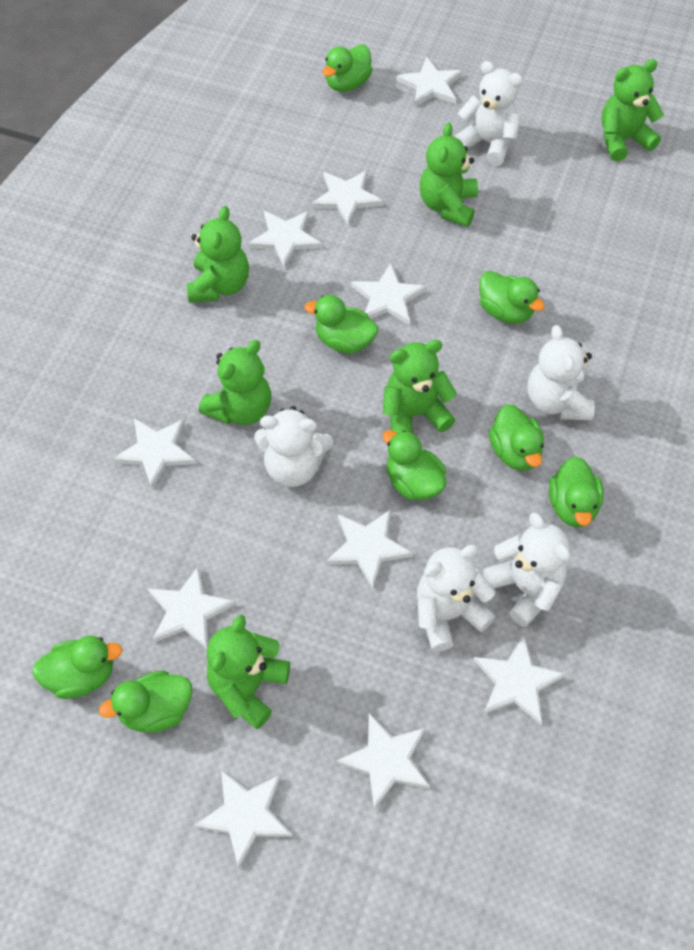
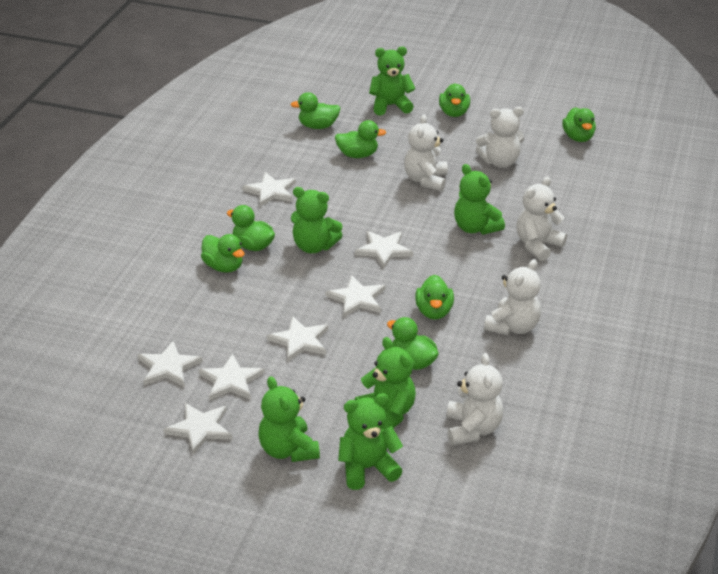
white star: [113,418,197,489] [148,567,236,649] [194,770,293,868] [248,211,322,269] [311,170,383,227] [326,510,413,589] [337,713,430,809] [351,263,427,325] [396,57,463,107] [474,635,566,725] = 10 -> [138,341,203,387] [163,403,232,454] [199,354,265,400] [242,172,296,206] [267,316,328,361] [326,275,385,317] [355,231,413,268] = 7

